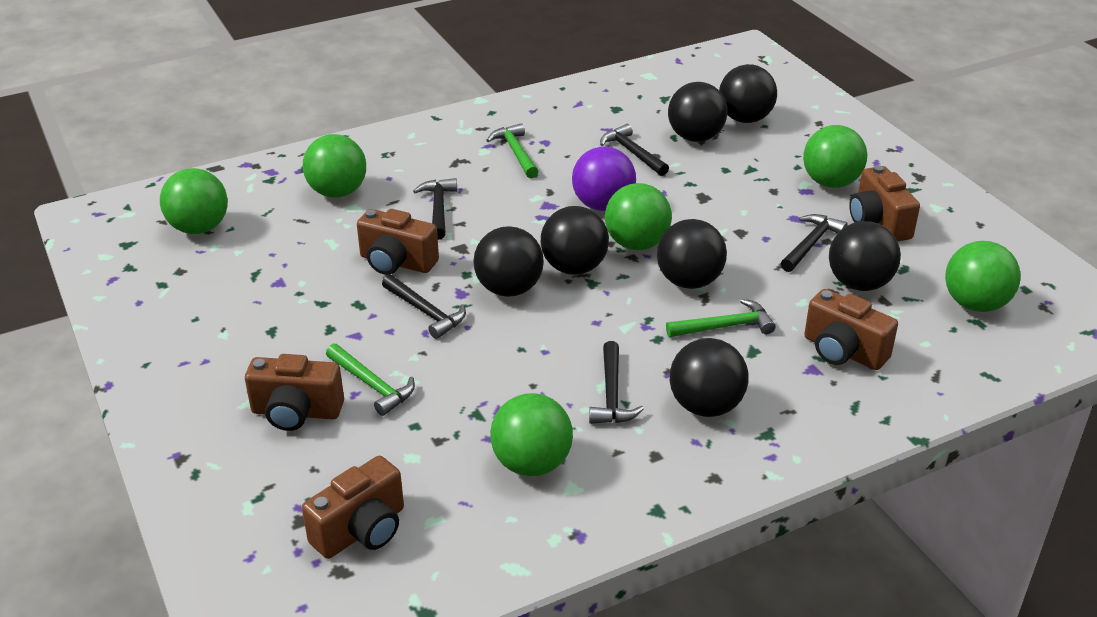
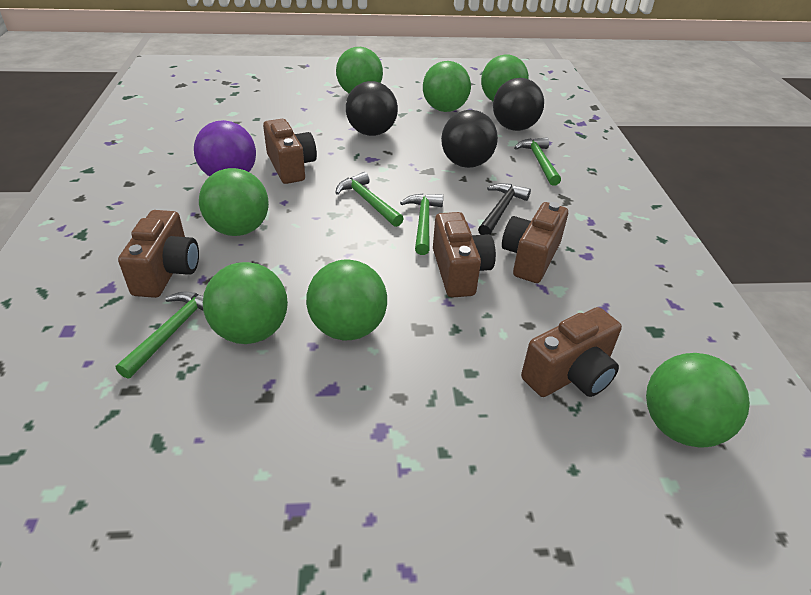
black ball: [473,226,544,297] [541,206,609,275] [657,219,727,289] [668,82,728,142] [670,338,749,417] [719,64,777,123] [829,221,901,291] = 7 -> [346,81,398,136] [441,110,498,168] [493,78,544,131] = 3
black hammer: [382,274,466,339] [413,178,457,240] [589,341,644,424] [600,124,669,176] [781,214,848,272] = 5 -> [478,183,531,235] = 1
green ball: [160,168,228,234] [303,134,366,198] [490,393,573,476] [605,183,672,250] [803,125,867,188] [945,241,1021,312] = 6 -> [199,168,269,236] [203,262,288,344] [306,259,387,340] [336,47,383,93] [423,61,471,112] [481,55,529,101] [646,353,750,447] = 7
green hammer: [326,343,415,416] [486,123,539,178] [666,299,776,337] = 3 -> [116,292,203,379] [336,172,404,227] [400,194,443,255] [514,137,561,186] = 4

